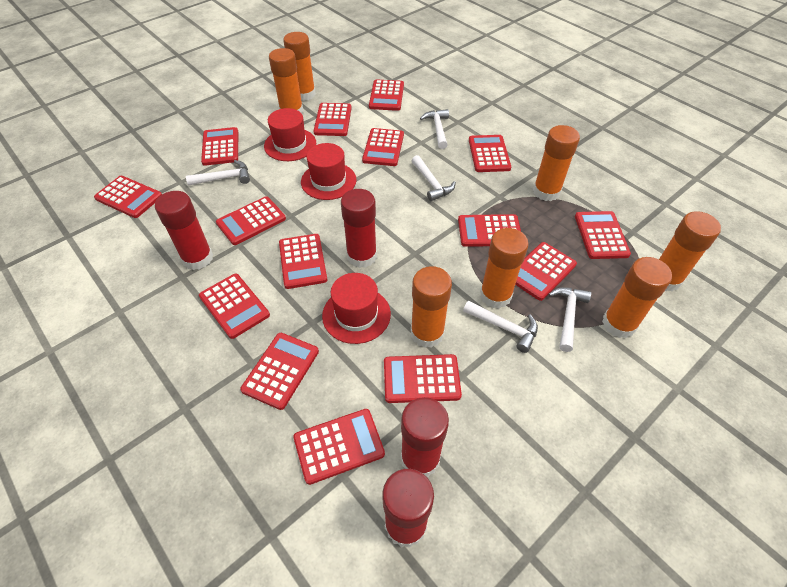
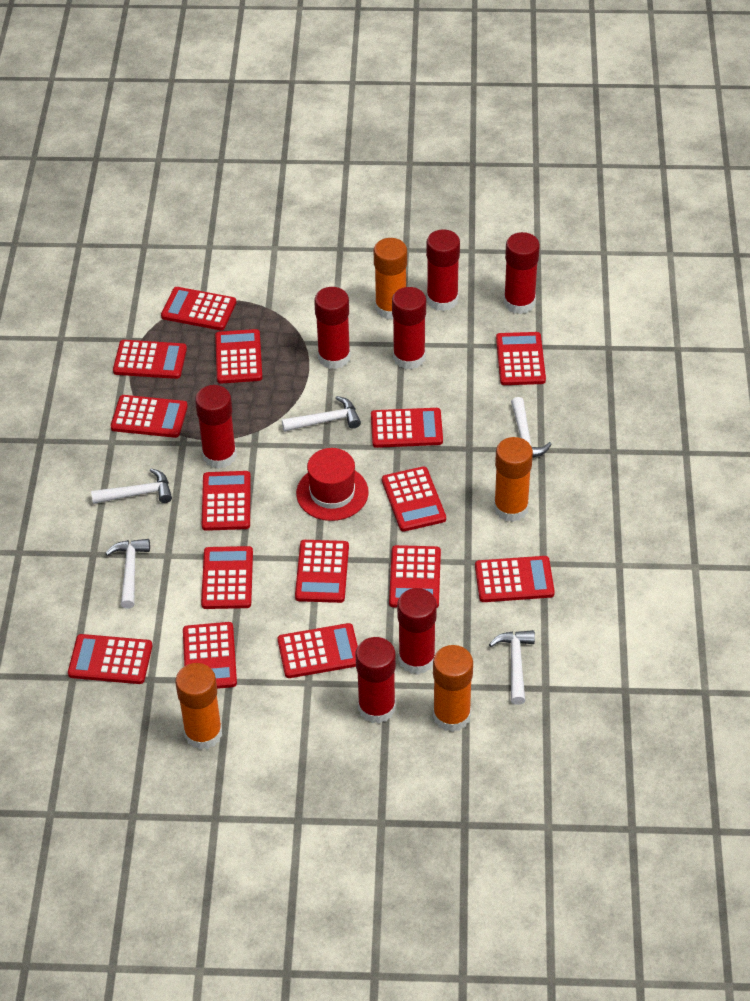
orange glue stick: [269,48,304,113] [283,32,316,101] [411,266,452,348] [480,228,529,308] [533,125,580,201] [602,257,672,338] [659,211,721,291] = 7 -> [175,663,222,750] [374,238,407,319] [433,645,473,732] [494,437,533,522] = 4
red glue stick: [155,191,213,270] [341,189,377,268] [382,469,434,548] [401,397,449,477] = 4 -> [195,385,237,469] [314,287,351,369] [356,637,396,724] [392,287,426,370] [397,588,437,674] [426,229,460,311] [504,232,540,314] = 7
red hat: [264,108,316,161] [301,143,357,200] [322,273,391,344] = 3 -> [296,448,369,521] = 1

